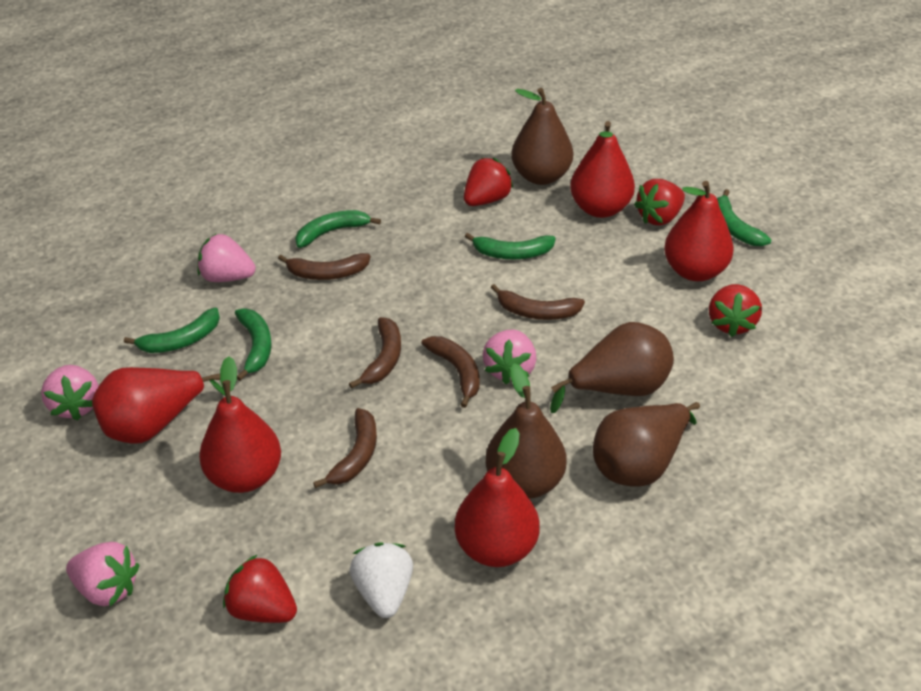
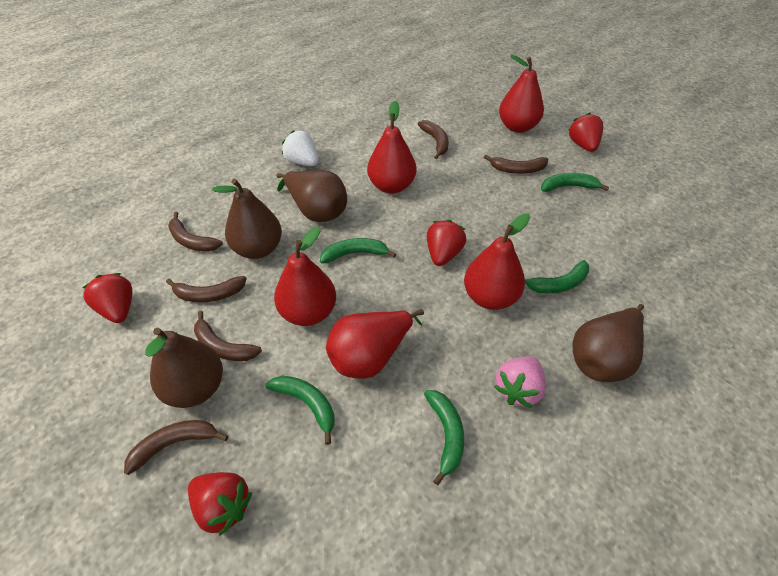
brown banana: [278,253,371,280] [313,408,377,488] [349,317,401,389] [421,336,480,408] [491,284,585,320] = 5 -> [124,420,228,475] [166,276,247,302] [168,212,223,252] [194,311,262,361] [418,120,449,159] [484,155,548,174] = 6
pink strawberry: [41,365,99,420] [66,542,139,606] [197,234,256,282] [483,330,536,384] = 4 -> [494,356,546,408] = 1

